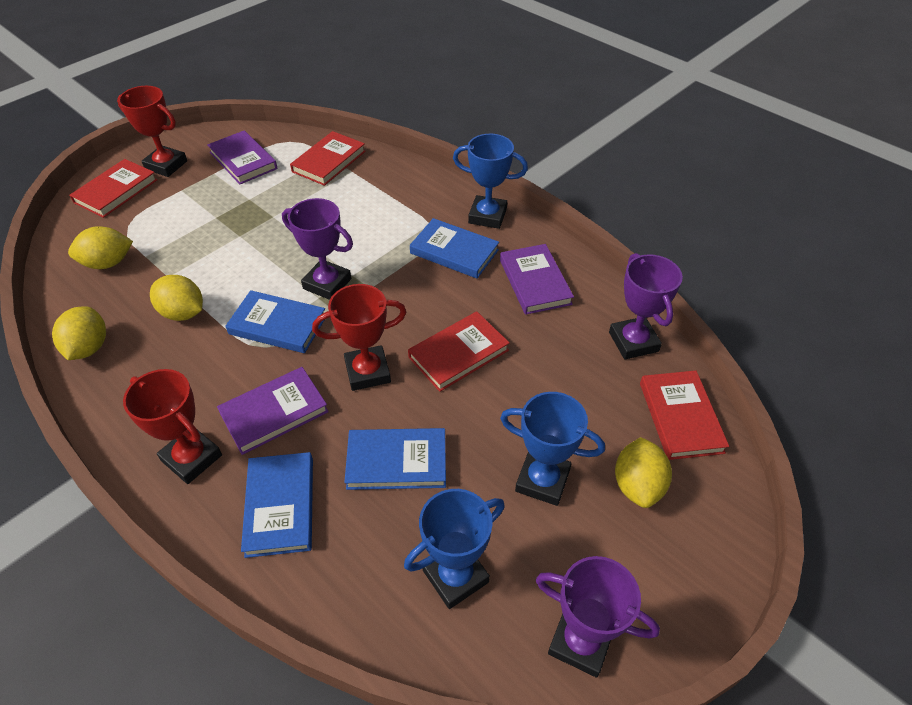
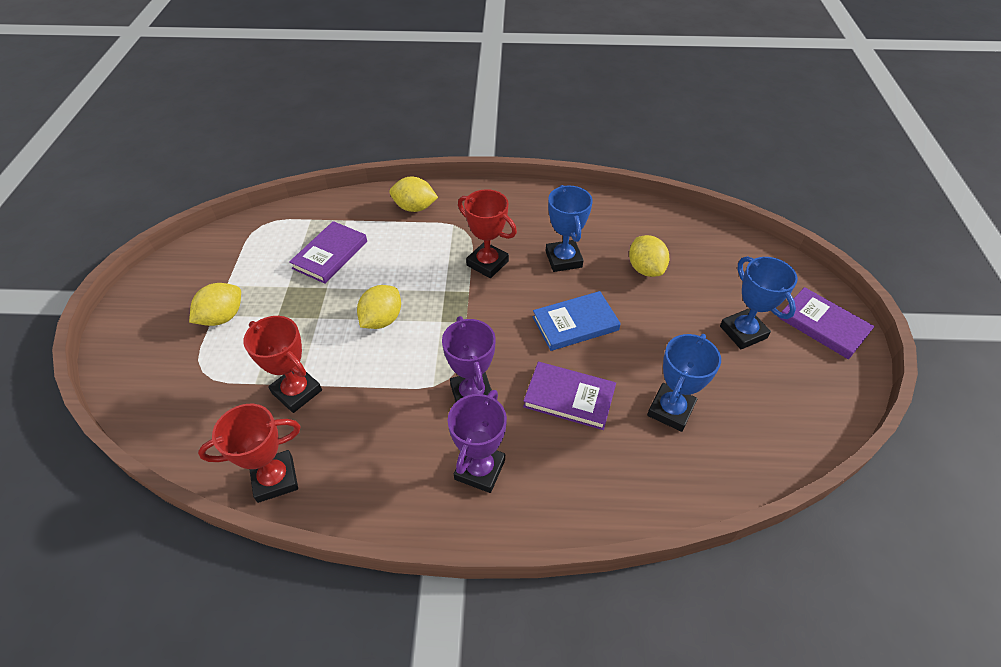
blue book: [225,290,325,353] [241,452,313,558] [344,428,446,490] [410,218,499,278] = 4 -> [533,291,621,351] = 1
purple trophy: [282,198,353,300] [536,556,660,678] [609,253,683,359] = 3 -> [442,316,496,402] [448,390,507,493] = 2
red book: [69,159,157,218] [290,131,366,186] [408,311,510,392] [640,370,729,460] = 4 -> none = 0

